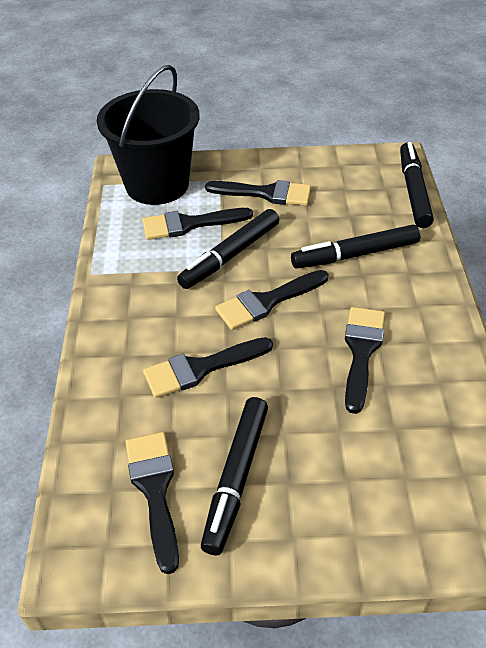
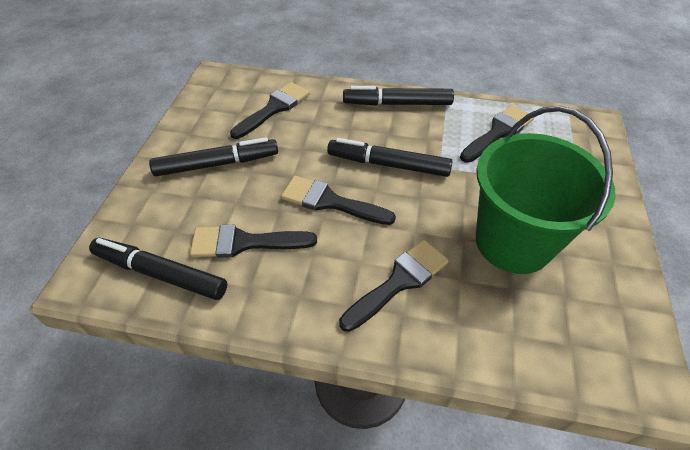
black brush: [126,432,179,574] [142,208,253,240] [143,337,273,398] [205,180,311,206] [215,270,328,330] [345,307,385,414] = 6 -> [190,225,317,258] [230,82,310,139] [281,176,396,225] [339,240,449,332] [460,105,534,163] = 5
black bucket: [97,65,199,205] = 1 -> none = 0
green bucket: none = 0 -> [476,106,616,274] = 1

